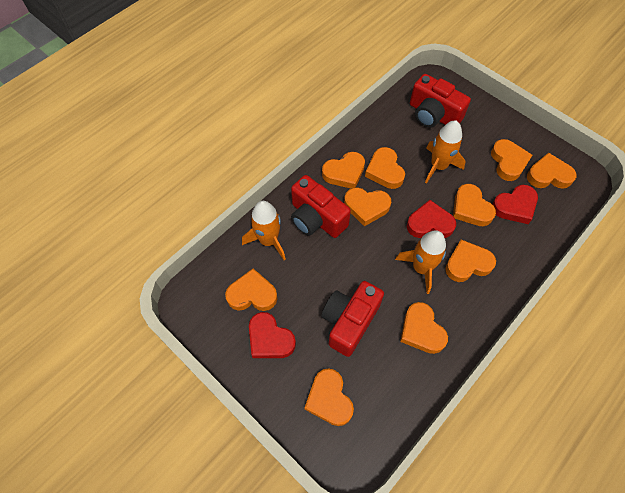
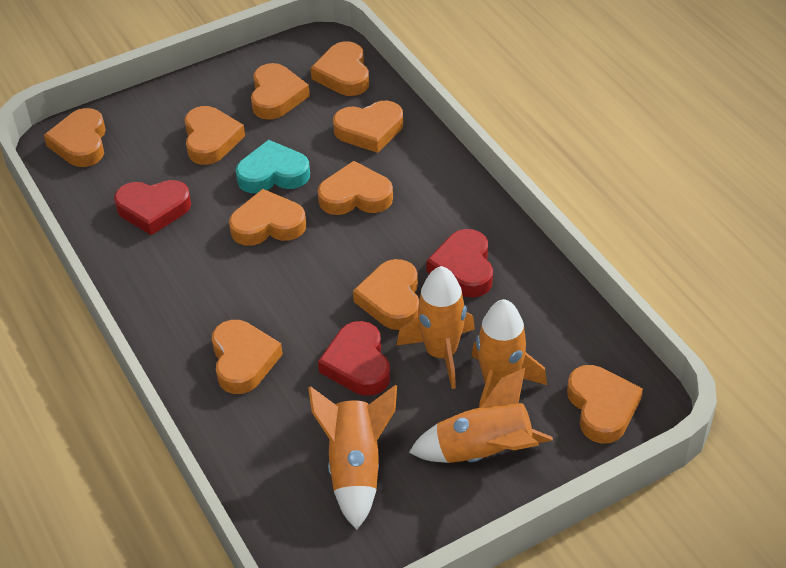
orange rocket: [242,201,286,260] [395,230,446,294] [425,120,466,183] = 3 -> [308,385,397,530] [397,266,475,389] [409,368,553,463] [472,299,547,408] = 4
red camera: [291,175,351,238] [321,281,384,357] [410,74,471,128] = 3 -> none = 0
turquoise heart: none = 0 -> [236,140,310,193] = 1

